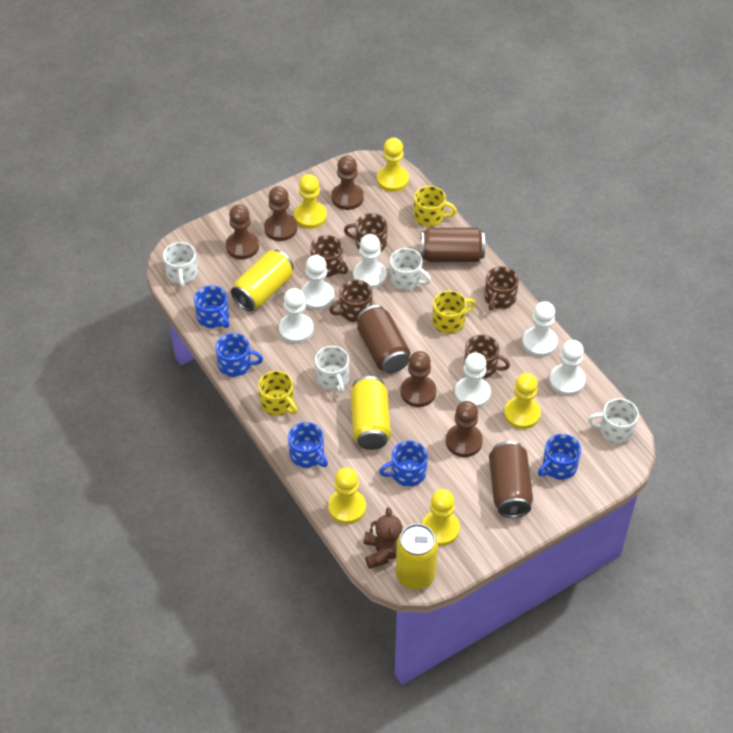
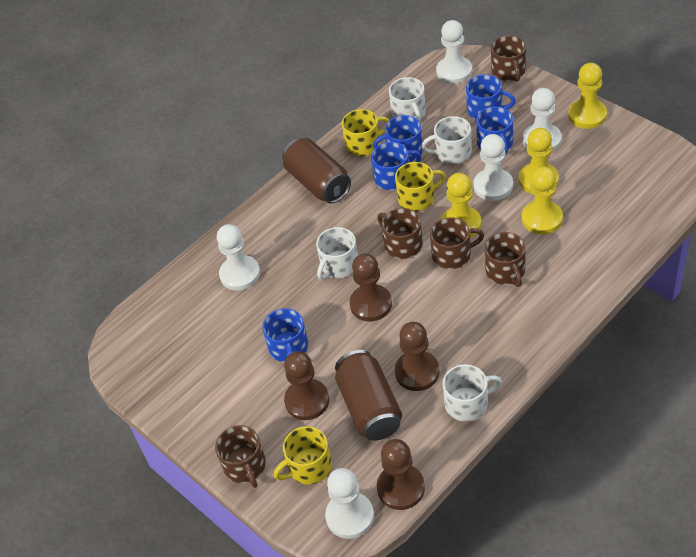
brown can: [357,305,410,373] [421,227,485,262] [489,441,533,518] = 3 -> [282,138,351,204] [335,350,402,441] = 2
brown pawn: [226,204,259,259] [264,186,297,241] [332,156,364,210] [401,351,436,407] [446,401,483,457] = 5 -> [284,351,329,420] [349,254,392,321] [377,439,425,510] [395,322,440,391] = 4
brown teddy bear: [364,507,402,569] = 1 -> none = 0
white pawn: [279,288,314,344] [301,255,334,310] [353,234,387,289] [455,353,491,408] [522,301,558,357] [549,340,586,396] = 6 -> [217,224,260,291] [325,468,374,539] [436,20,472,84] [473,134,513,201] [523,88,562,152] = 5
yellow can: [231,250,294,311] [350,376,391,450] [396,524,438,590] = 3 -> none = 0
yellow pawn: [294,174,327,229] [328,467,366,524] [377,138,409,192] [422,489,460,546] [504,373,541,429] = 5 -> [441,173,481,238] [519,128,559,194] [522,166,563,234] [568,63,607,129] = 4

